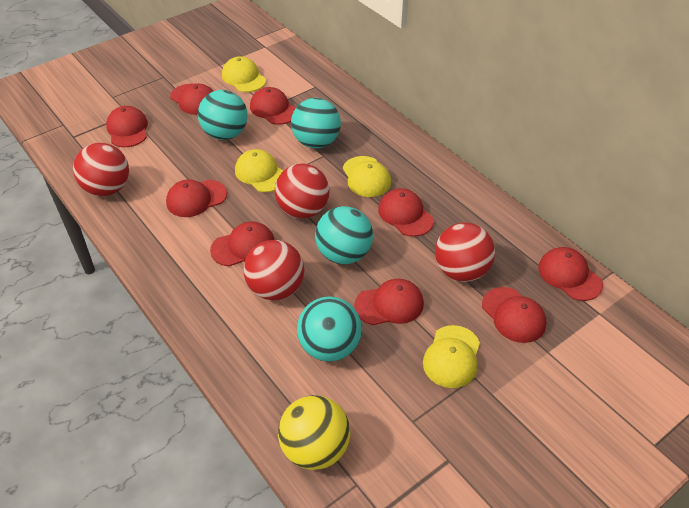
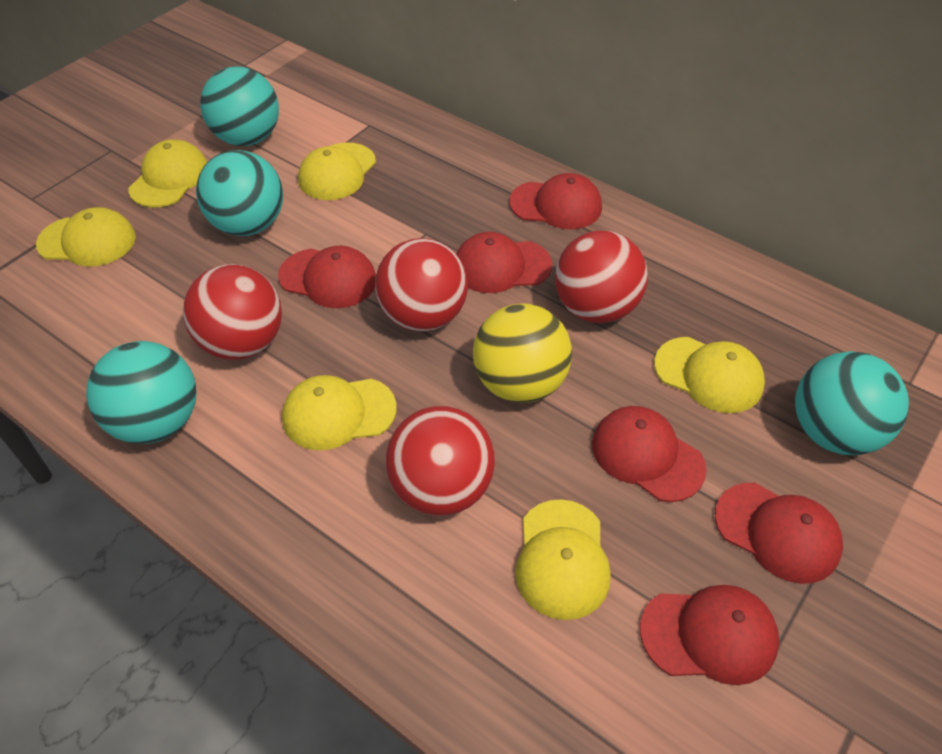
red cap: [106,106,148,147] [166,179,227,217] [170,83,213,115] [210,221,275,266] [250,87,296,125] [354,279,424,325] [378,188,434,237] [482,287,547,343] [538,247,603,301] = 9 -> [278,246,376,308] [456,232,552,293] [509,173,602,229] [592,406,707,502] [640,585,780,685] [715,483,843,584] = 6
yellow cap: [222,56,266,92] [235,149,283,192] [343,156,391,197] [423,325,480,388] = 4 -> [36,207,136,267] [128,139,207,208] [282,375,397,450] [298,143,376,200] [515,499,611,620] [654,337,765,413] = 6

